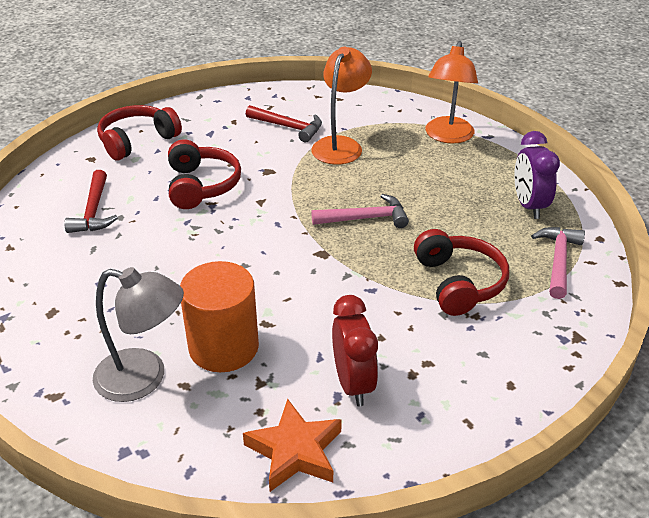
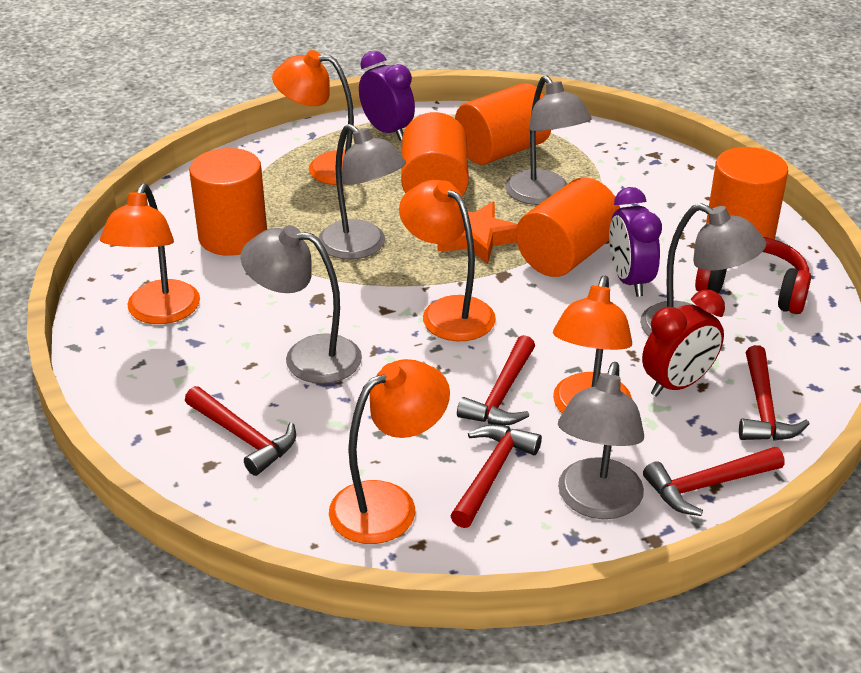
grey lamp: [93,267,184,402] = 1 -> [241,225,362,384] [318,124,406,260] [505,76,592,205] [558,362,644,519] [640,203,766,336] = 5
orange cylinder: [180,261,259,372] = 1 -> [189,148,267,256] [401,112,469,196] [455,83,551,165] [516,178,620,277] [706,147,788,240] = 5
orange lamp: [312,47,372,165] [425,41,478,144] = 2 -> [100,183,200,324] [272,50,354,185] [329,359,450,544] [399,180,496,341] [553,276,632,413] = 5
pink hammer: [311,194,409,228] [531,227,585,299] = 2 -> none = 0
purple clock: [514,131,560,219] = 1 -> [359,51,415,141] [609,187,662,297] = 2
red hammer: [64,170,118,233] [246,105,322,143] = 2 -> [185,386,296,476] [450,425,542,528] [457,335,535,426] [643,447,784,516] [739,345,810,441] = 5
red headphones: [97,105,182,160] [168,139,241,209] [414,229,509,316] = 3 -> [695,237,811,314] = 1

